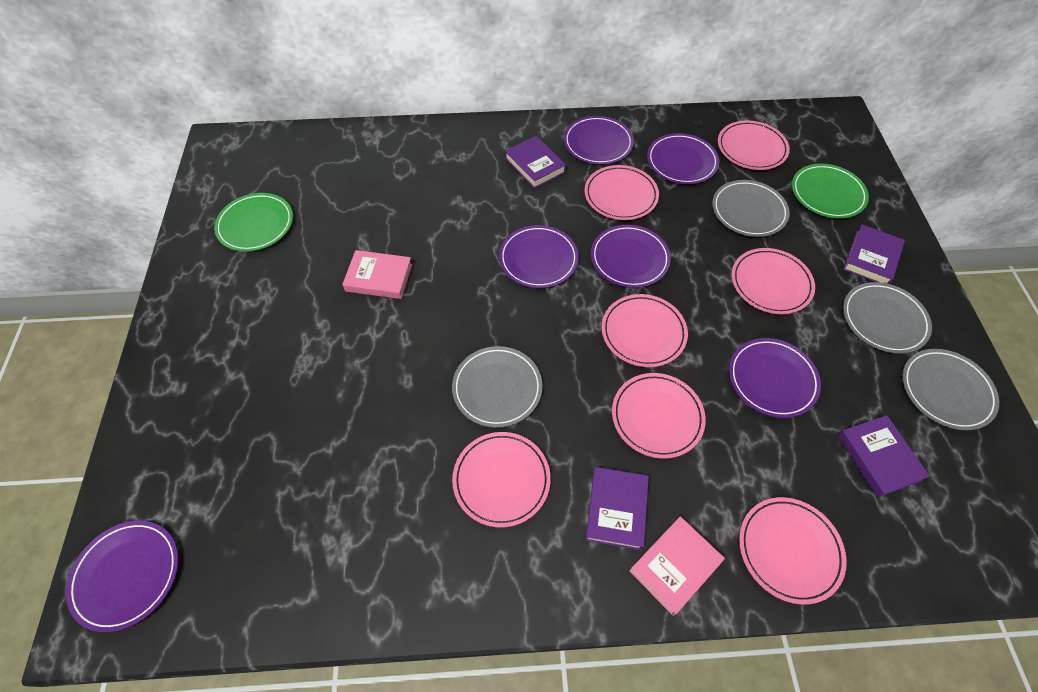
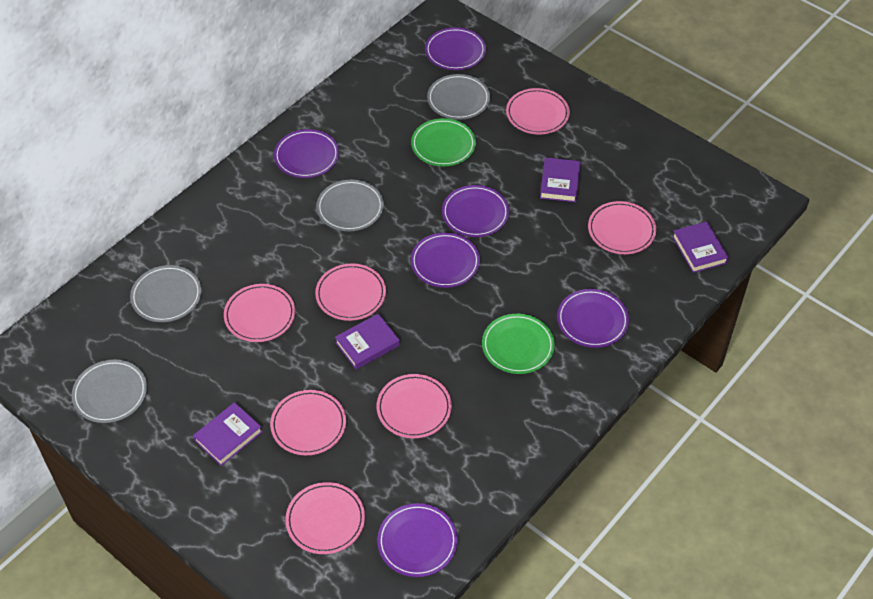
pink book: [342,250,413,299] [629,516,725,616] = 2 -> none = 0

